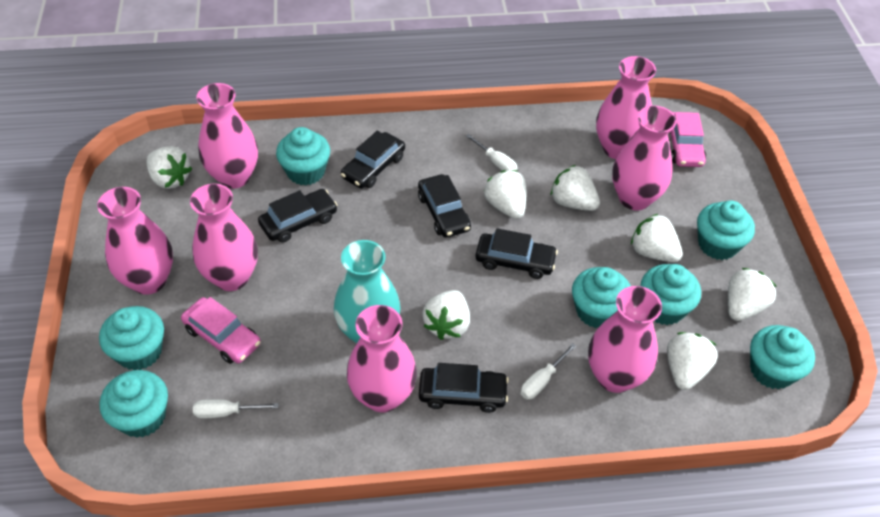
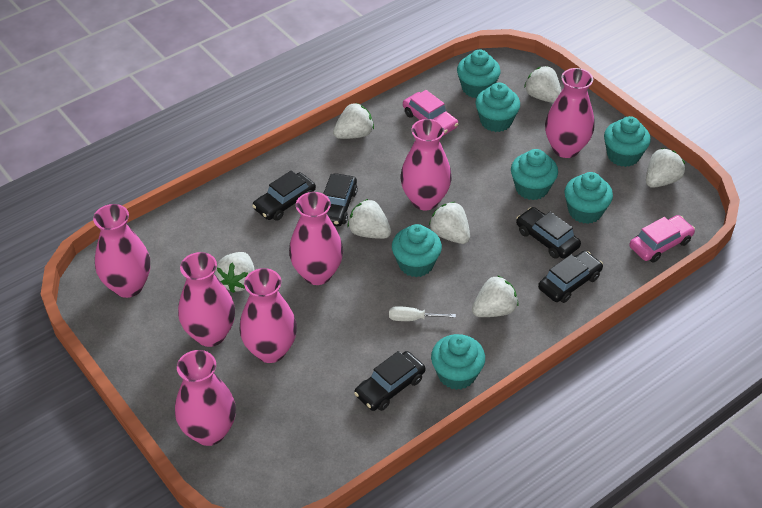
turquoise vase: [334,240,401,344] = 1 -> none = 0
white screwdriver: [193,399,279,418] [466,134,518,171] [521,343,576,400] = 3 -> [389,306,456,321] = 1

